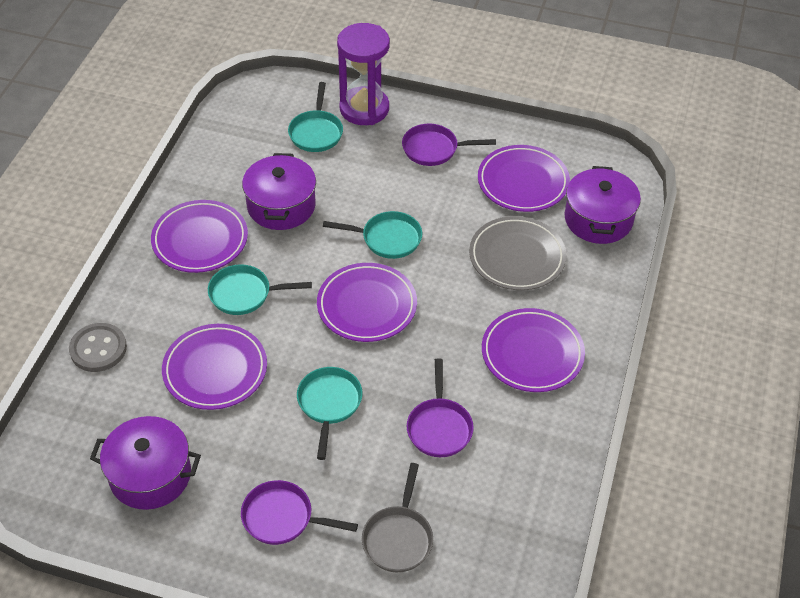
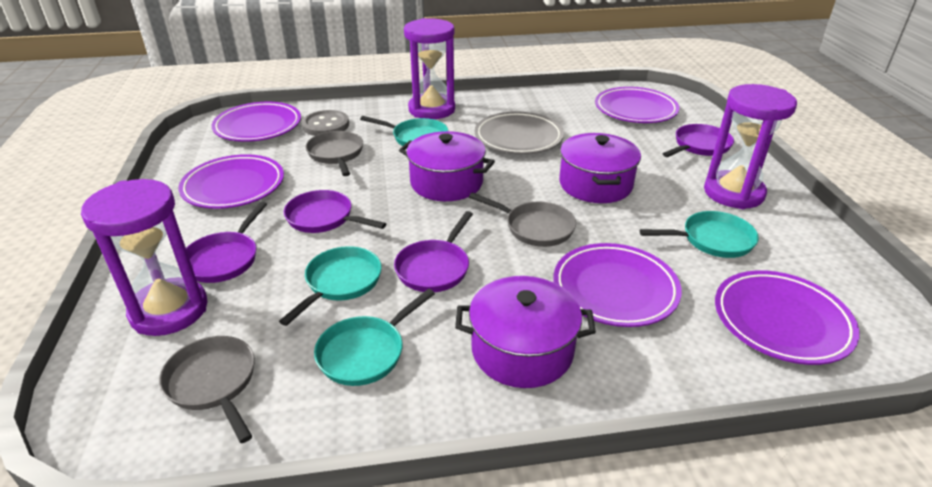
grey pan: [362,463,433,572] = 1 -> [159,336,255,443] [305,131,363,176] [469,192,576,247] = 3
purple hourglass: [337,23,390,125] = 1 -> [81,179,208,336] [404,18,455,119] [704,84,797,209] = 3
purple pan: [241,480,358,545] [402,124,496,166] [407,358,474,457] = 3 -> [186,202,267,283] [284,190,386,233] [394,211,473,292] [663,124,734,157] = 4

